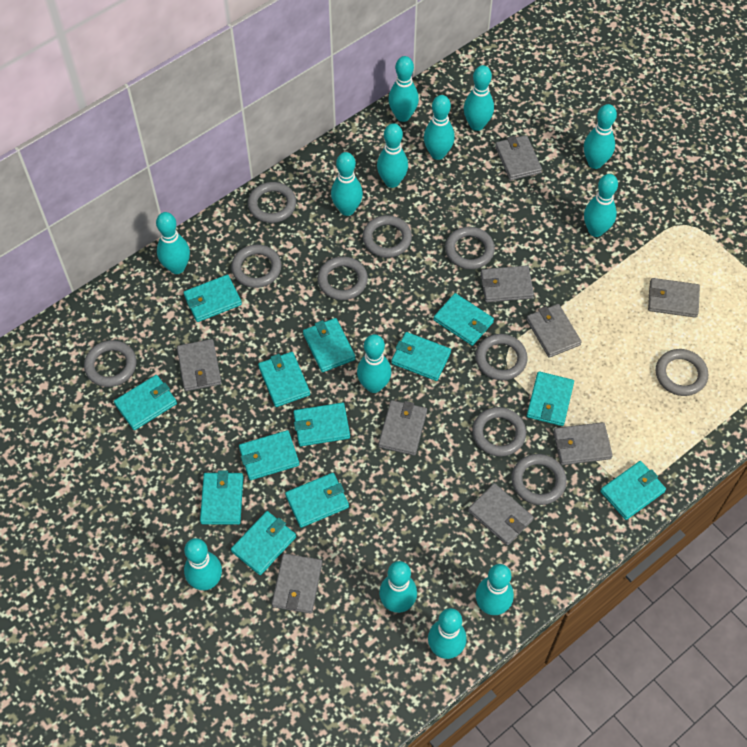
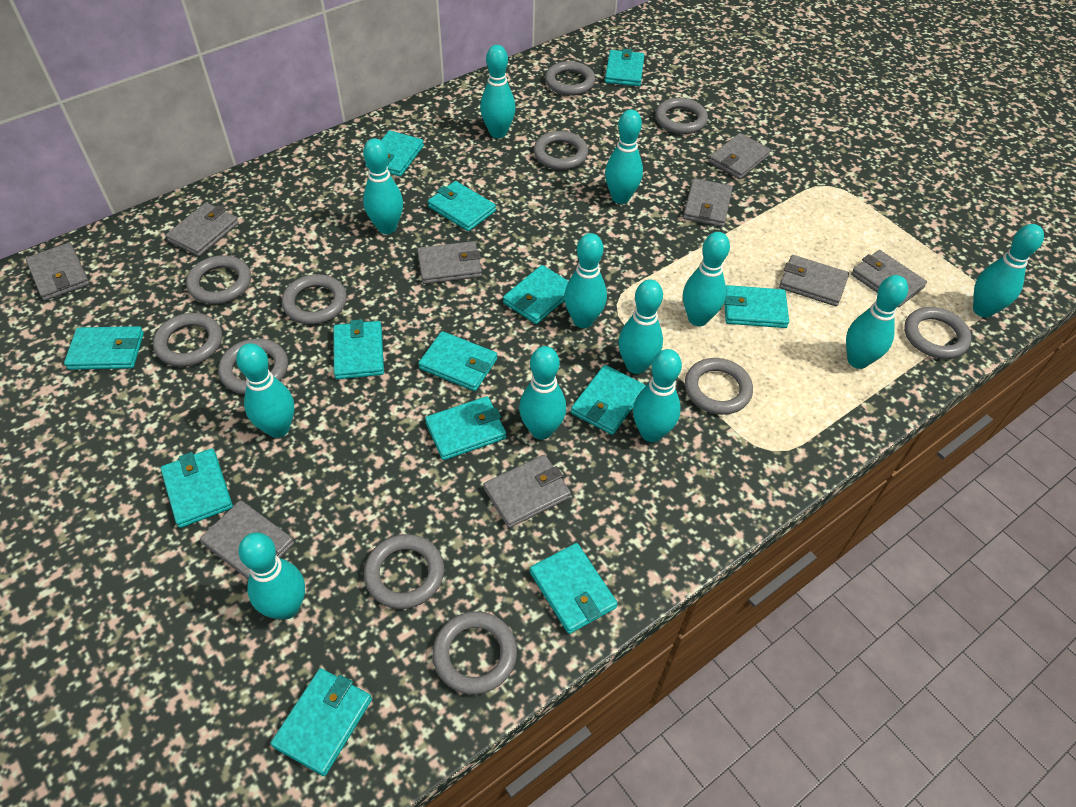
grey ring: [84,340,137,387] [231,244,281,288] [248,182,296,223] [318,256,368,300] [363,215,412,258] [445,227,495,269] [472,407,526,457] [475,334,528,380] [512,454,567,505] [656,349,708,396] = 10 -> [153,313,222,367] [186,255,251,304] [218,339,288,394] [282,274,347,325] [364,534,444,609] [432,611,517,694] [534,131,588,170] [545,61,595,96] [655,98,708,134] [685,358,753,415] [904,307,972,359] = 11
turquoise bowling pin: [156,212,190,274] [184,538,222,590] [331,152,363,216] [357,334,391,393] [377,123,408,188] [379,561,417,613] [388,56,419,122] [424,95,455,160] [428,608,466,659] [464,65,494,131] [476,564,514,615] [584,104,617,169] [584,174,618,237] = 13 -> [236,343,294,438] [238,533,305,620] [363,138,403,234] [480,45,516,138] [519,346,566,440] [564,233,607,328] [605,109,643,204] [618,279,663,374] [633,349,682,442] [683,232,730,326] [846,275,908,369] [973,224,1044,318] = 12

